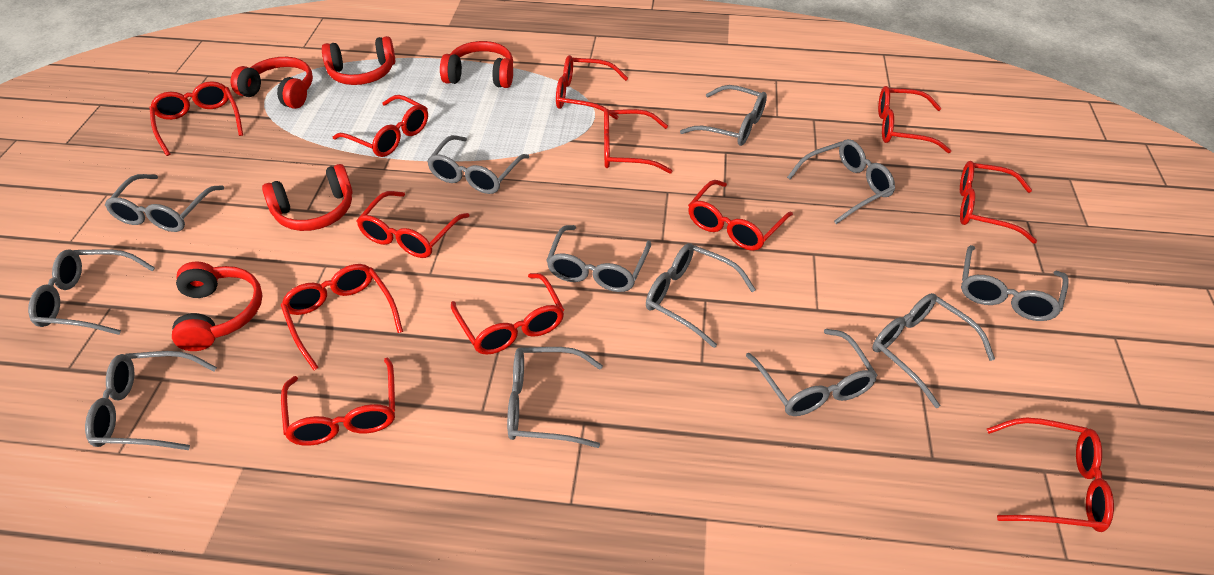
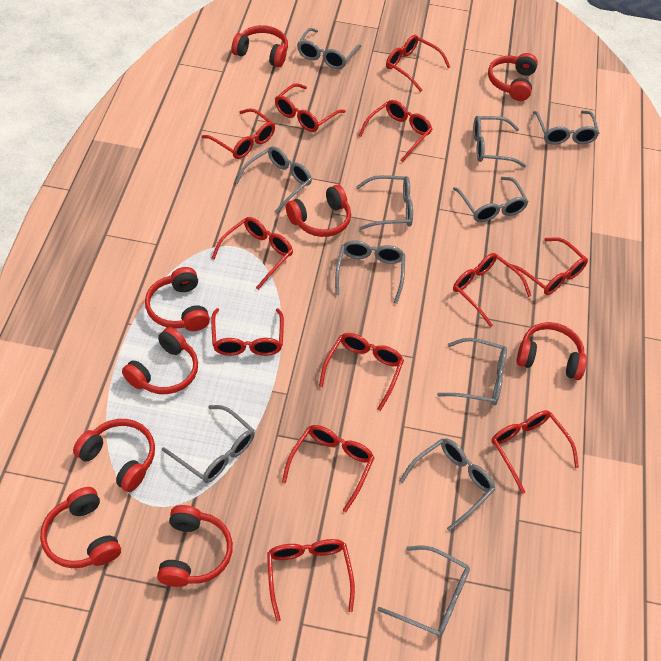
grey glasses: [28,249,155,335] [85,351,217,450] [105,174,224,232] [427,135,529,194] [507,347,603,448] [546,225,651,292] [646,243,756,348] [680,85,767,146] [746,329,878,416] [787,139,895,224] [872,293,995,408] [961,245,1069,321] = 12 -> [162,405,255,483] [235,146,312,214] [297,28,361,69] [335,240,405,304] [356,175,413,230] [377,546,470,637] [399,438,495,532] [437,338,507,405] [453,177,529,222] [473,116,526,168] [533,111,599,145] = 11
red headphones: [172,261,263,351] [231,57,313,109] [262,164,353,231] [322,36,395,85] [440,41,513,88] = 5 -> [40,487,121,568] [73,419,155,492] [122,327,198,394] [145,267,210,331] [157,505,233,587] [232,25,288,67] [286,185,351,237] [488,53,538,101] [517,322,587,380] = 9

